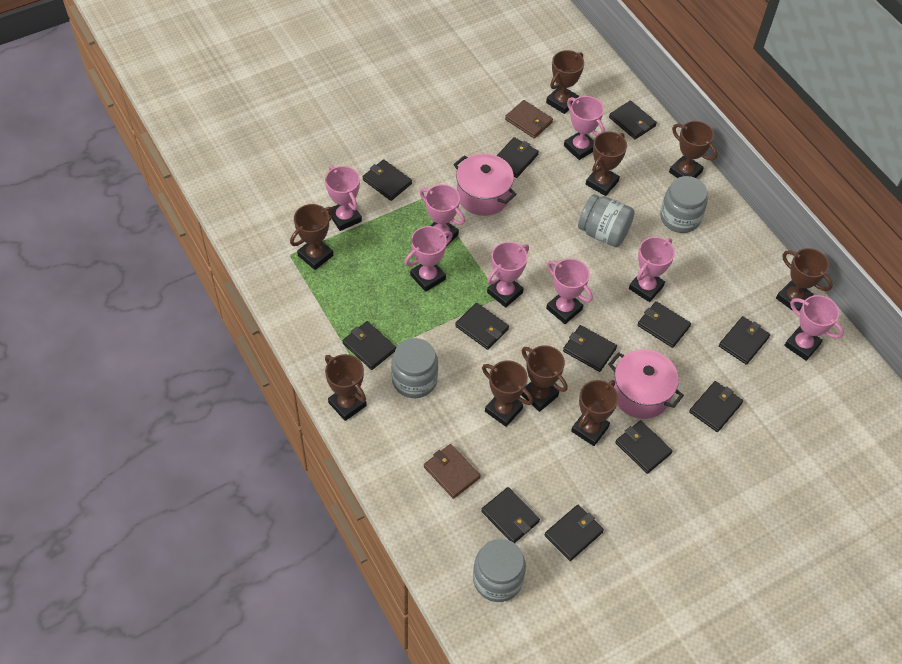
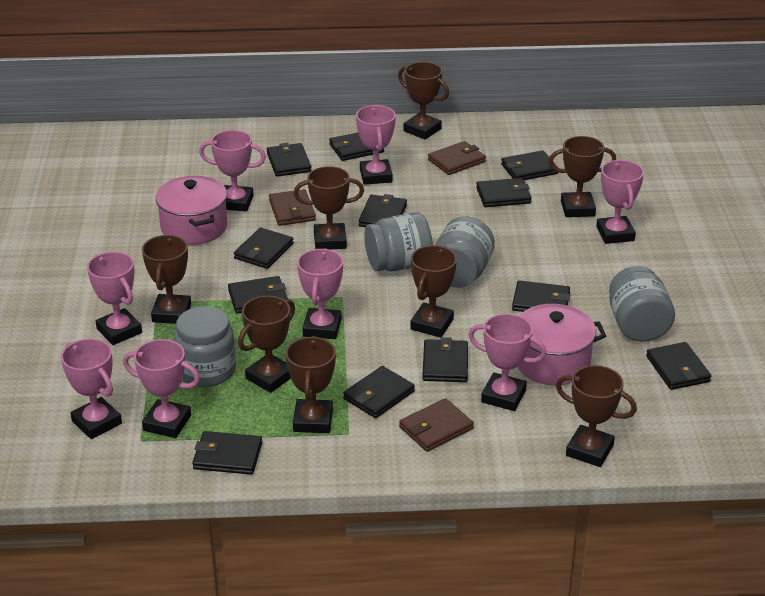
brown trophy: [290,204,335,270] [325,354,367,421] [482,360,533,427] [521,345,568,412] [546,50,584,114] [571,380,618,446] [586,131,627,196] [669,121,718,178] [776,248,833,311] = 9 -> [142,235,191,324] [238,296,295,393] [286,336,336,433] [294,166,364,250] [398,62,449,139] [410,245,457,338] [548,136,616,217] [556,365,637,467] = 8
brown wallet: [424,444,481,499] [505,100,553,139] = 2 -> [269,189,316,226] [399,398,474,452] [428,141,486,175] = 3

